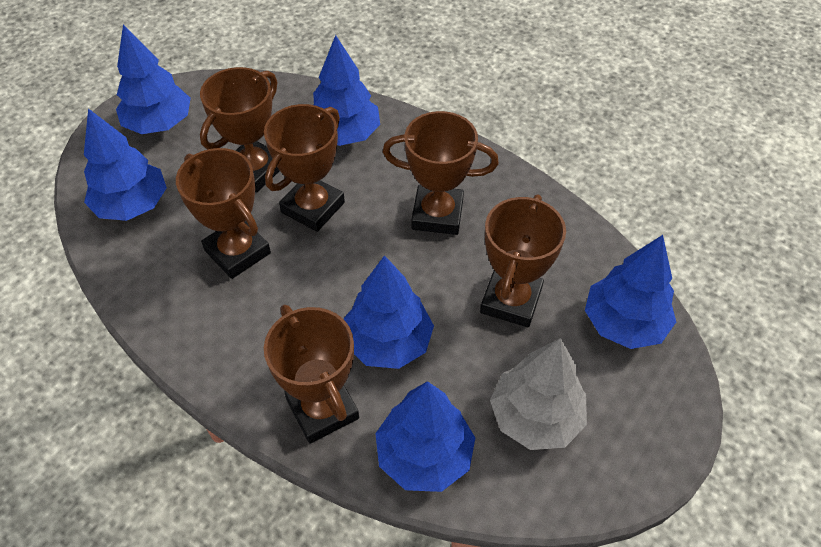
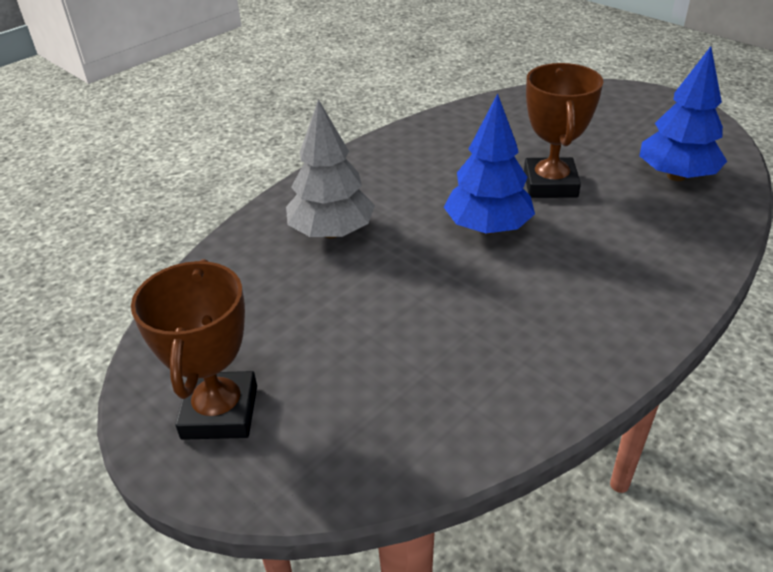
blue tree: [84,108,167,221] [116,24,191,134] [313,35,380,146] [344,255,434,369] [375,381,475,492] [585,235,676,349] = 6 -> [444,93,535,234] [639,46,727,181] = 2
brown trophy: [176,148,271,279] [200,67,280,193] [264,104,345,232] [264,305,359,444] [383,111,499,235] [480,194,566,327] = 6 -> [131,259,257,440] [524,63,603,198] = 2

